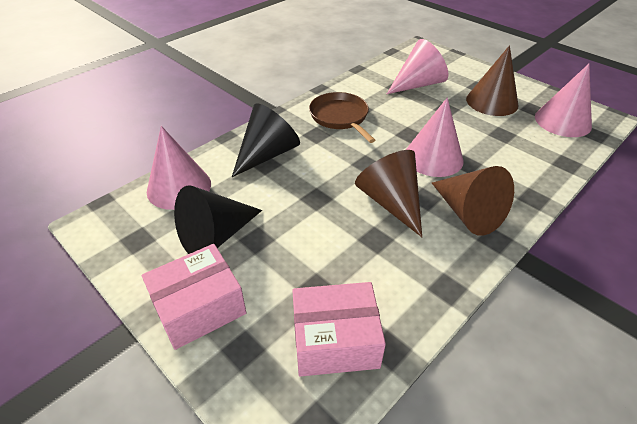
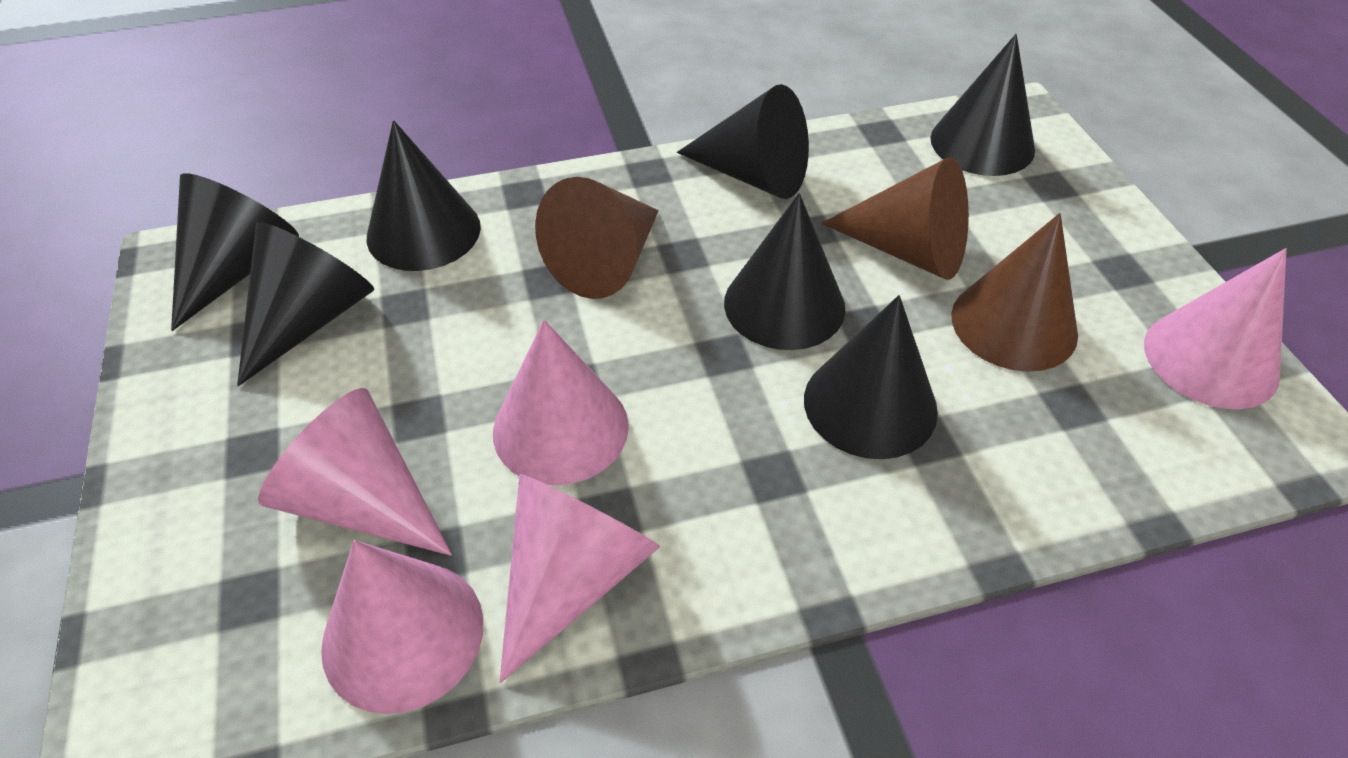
black cone: [174,185,262,254] [232,103,300,177] = 2 -> [171,173,299,331] [237,222,374,386] [367,120,481,271] [677,84,809,199] [724,193,846,350] [804,295,938,459] [930,34,1035,176] = 7
brown pan: [309,92,375,143] = 1 -> none = 0
pink box: [142,244,246,350] [292,282,386,377] = 2 -> none = 0
pink cone: [147,126,211,210] [387,39,448,94] [406,97,464,177] [535,64,592,137] = 4 -> [258,388,452,556] [321,540,484,714] [493,320,629,485] [500,474,660,683] [1144,248,1287,409] = 5

